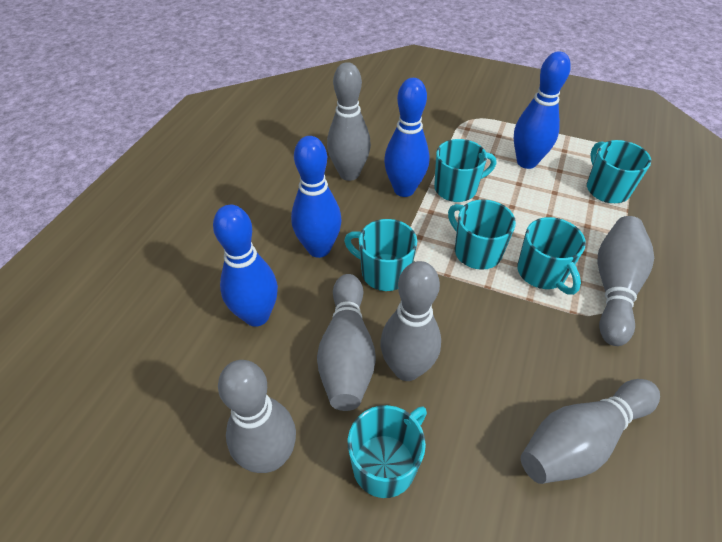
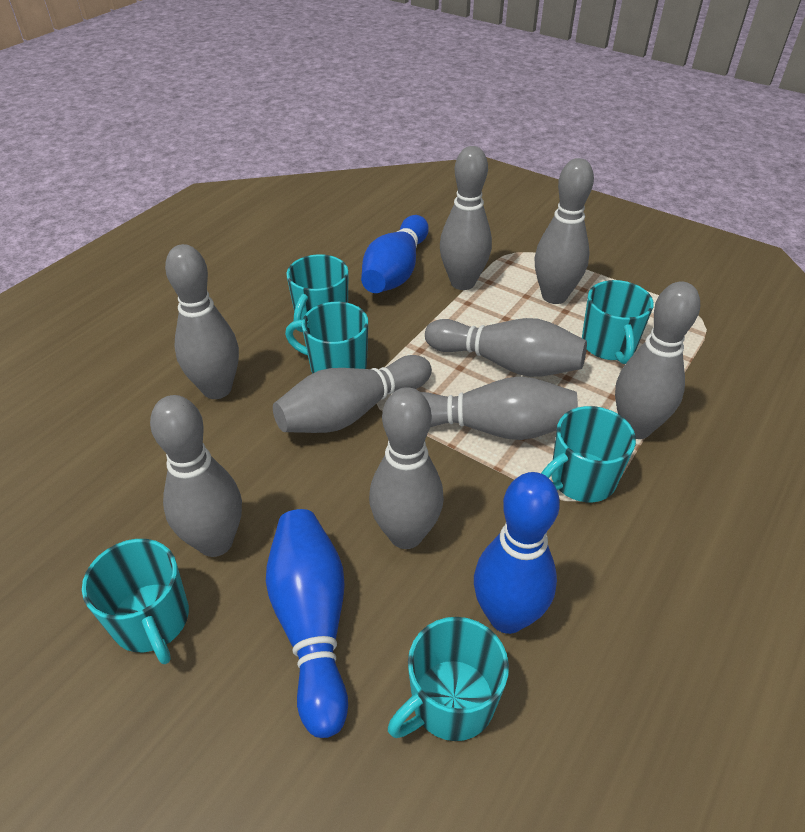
blue bowling pin: [213,205,278,327] [291,136,342,258] [384,78,429,197] [514,51,571,169] = 4 -> [266,509,348,738] [361,215,429,293] [474,472,560,634] = 3
grey bowling pin: [218,360,296,473] [317,274,376,411] [327,62,371,181] [380,261,441,381] [521,379,660,484] [597,216,654,346] = 6 -> [150,395,242,557] [165,244,239,399] [273,355,432,433] [369,387,444,549] [421,376,578,440] [425,318,587,377] [440,146,492,290] [534,158,594,304] [615,281,700,439] = 9

